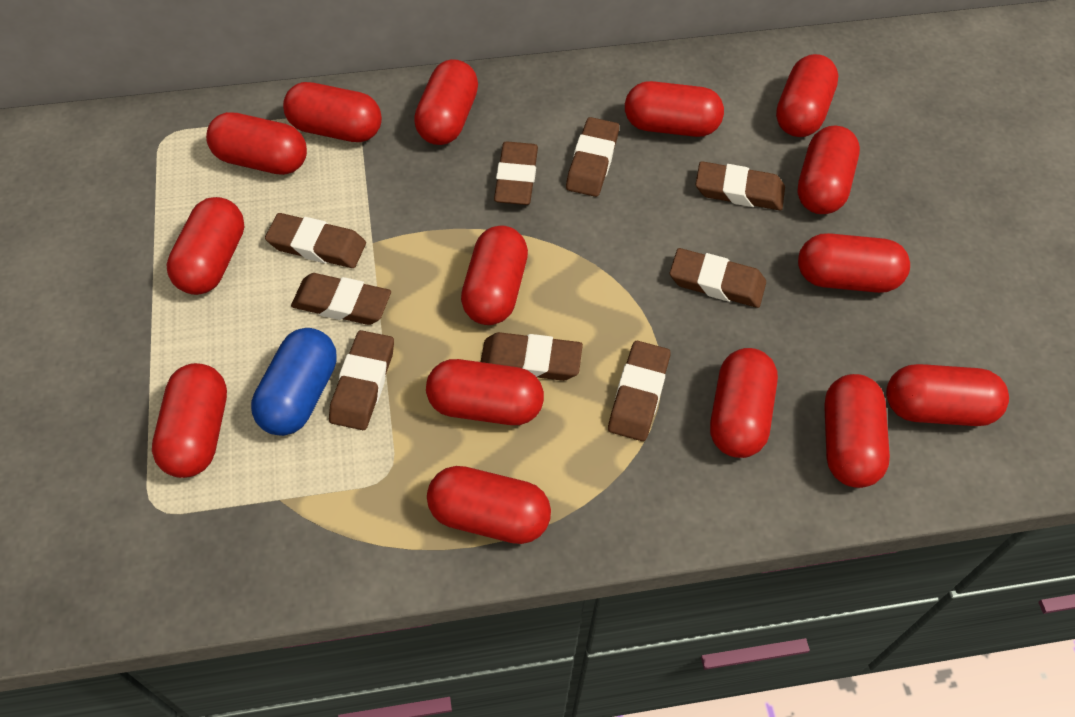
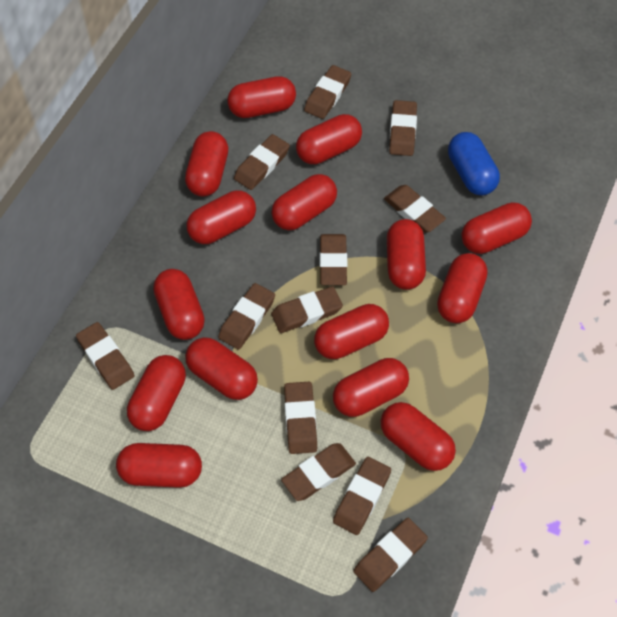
brown eraser: [265,213,366,268] [291,273,391,325] [329,330,394,430] [481,332,583,381] [494,141,538,205] [566,117,619,197] [608,341,670,441] [670,248,766,308] [696,161,785,210] = 9 -> [76,322,135,390] [218,283,275,349] [234,134,290,190] [271,286,343,333] [281,443,356,501] [284,382,317,454] [304,65,351,119] [319,234,347,285] [333,457,391,535] [353,518,428,592] [384,185,446,233] [389,100,417,156] = 12

